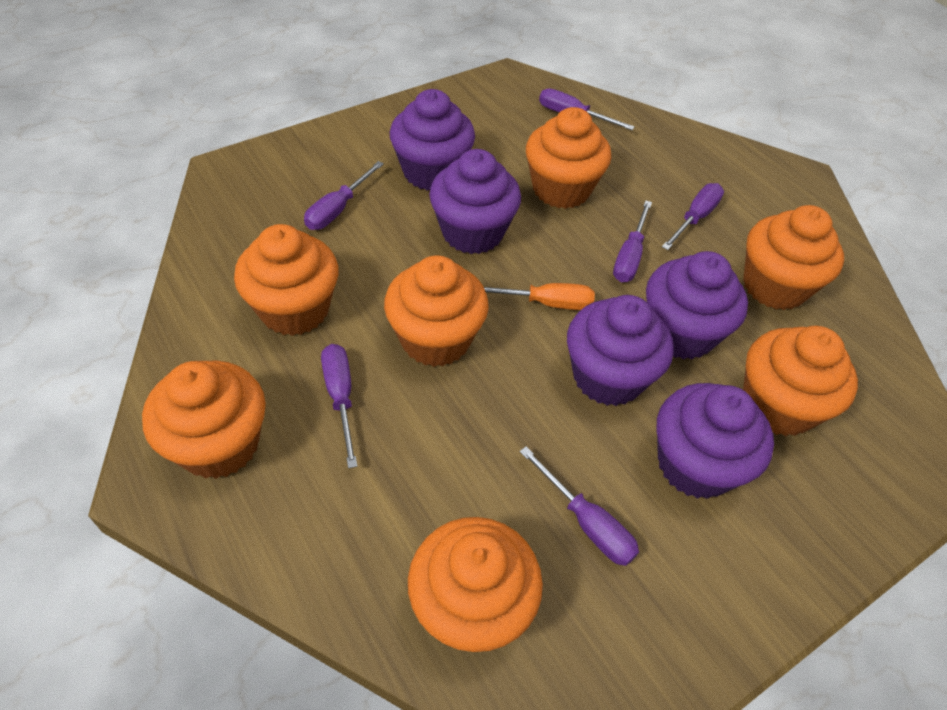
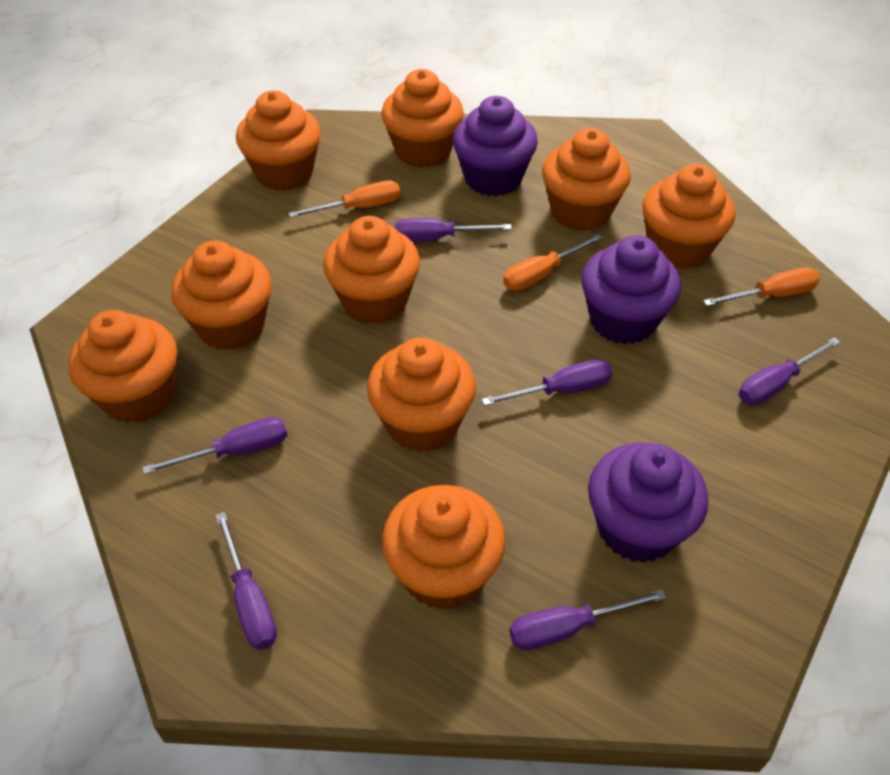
orange cupcake: [142,360,266,479] [234,224,339,336] [384,256,489,367] [408,517,543,652] [526,107,611,209] [743,205,844,310] [743,326,858,436] = 7 -> [68,310,177,423] [171,240,272,350] [236,90,321,191] [323,216,420,324] [367,337,476,452] [381,69,464,168] [382,485,506,610] [542,128,631,231] [642,164,736,269] = 9
orange screwdriver: [484,283,595,310] = 1 -> [289,180,400,218] [503,234,603,291] [703,267,820,306] = 3
purple cupcake: [390,89,475,191] [429,149,521,254] [567,295,674,406] [646,251,748,360] [657,383,774,499] = 5 -> [453,96,538,196] [582,235,681,345] [588,443,708,563] = 3

